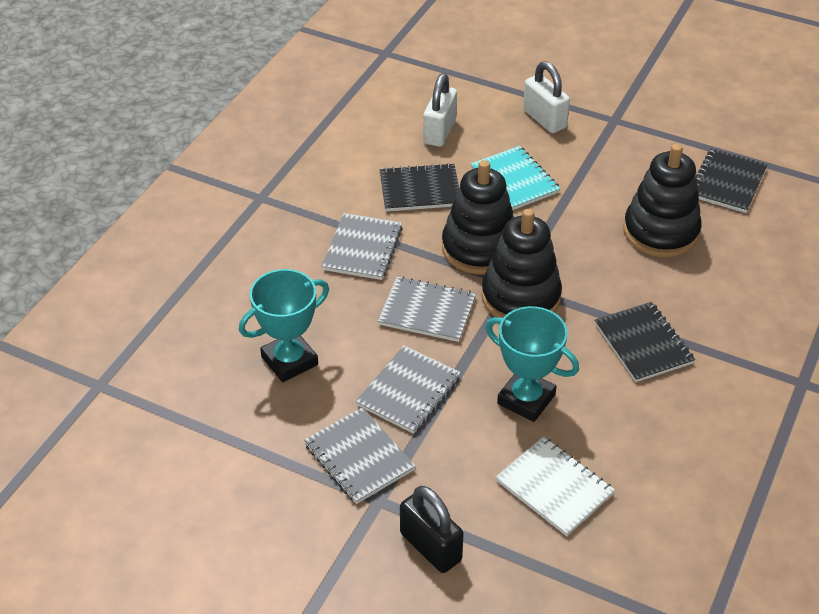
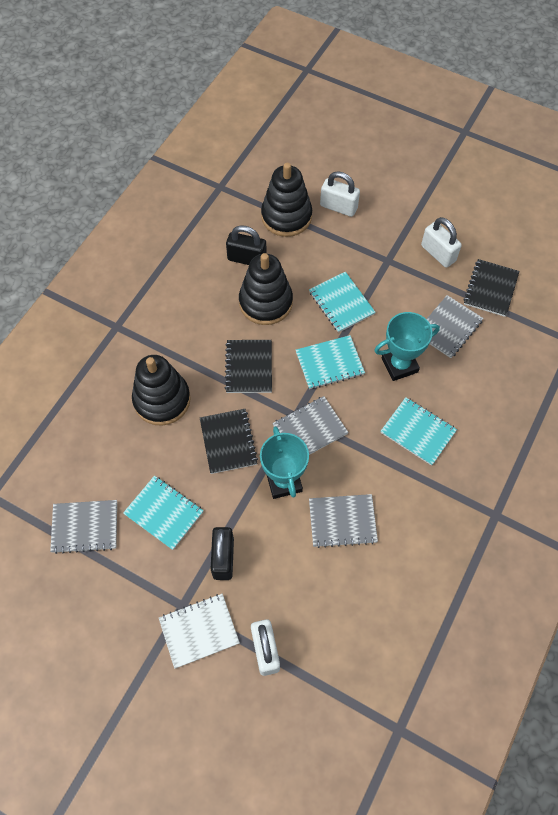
black padlock: [400,486,464,573] = 1 -> [211,527,234,580] [226,225,267,265] = 2
turquoise notebook: [471,146,561,210] = 1 -> [123,476,204,550] [296,335,365,389] [309,272,376,333] [381,397,457,466] = 4
white padlock: [423,73,457,147] [523,61,570,133] = 2 -> [251,619,280,676] [320,171,360,217] [421,217,462,268] = 3

